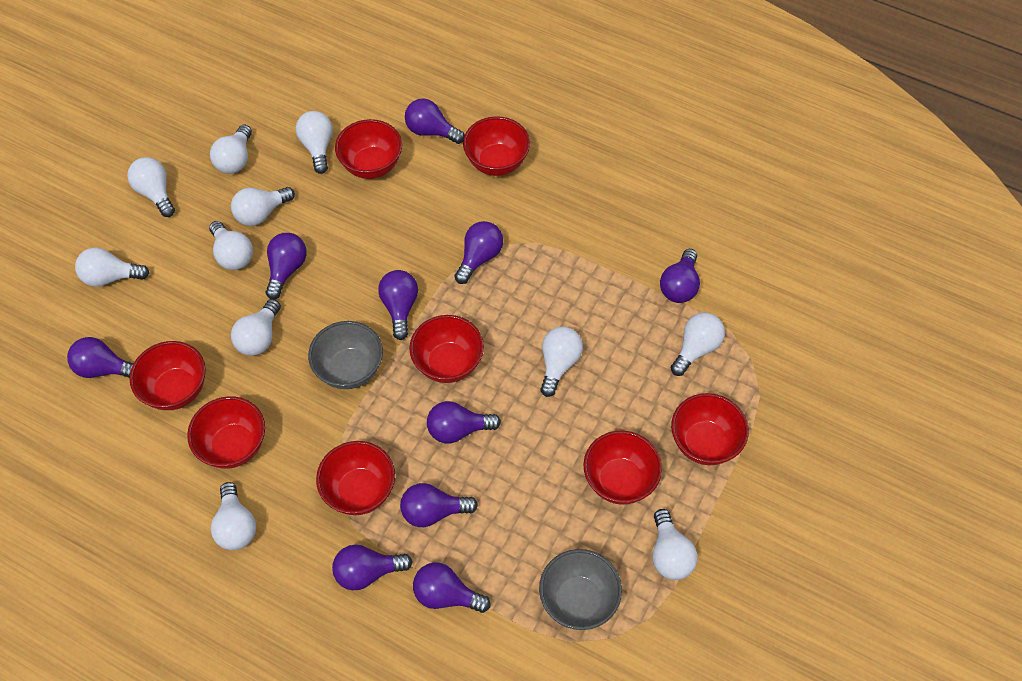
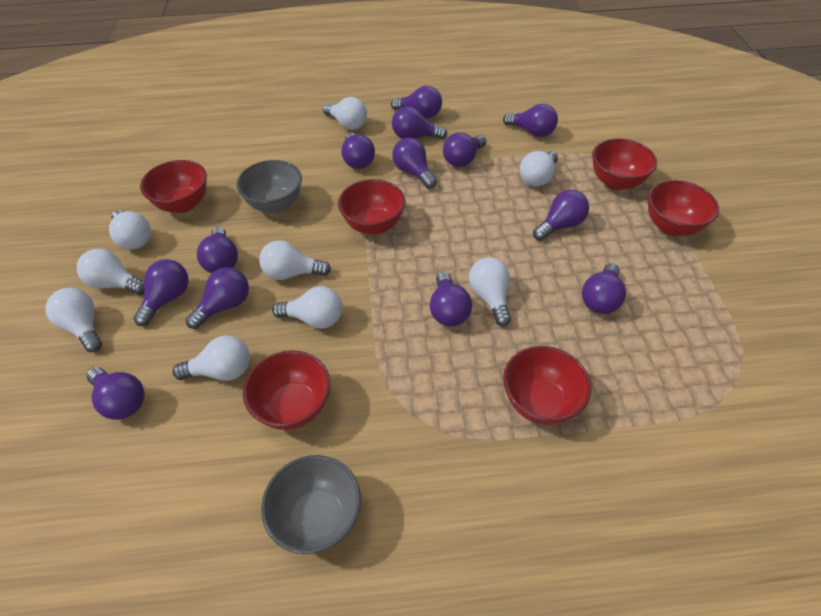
purple light bulb: [67,337,134,378] [266,233,307,299] [332,545,413,590] [378,270,418,340] [400,483,478,527] [405,98,465,144] [413,562,490,613] [427,401,501,444] [454,221,503,284] [660,249,700,303] = 10 -> [86,367,145,420] [133,259,189,326] [186,267,249,329] [197,227,238,273] [341,133,375,169] [391,86,442,118] [392,106,447,139] [392,138,437,189] [430,272,472,326] [443,132,487,167] [503,104,558,137] [533,190,589,241] [582,263,626,314] = 13
red bowl: [129,341,206,410] [187,396,265,469] [316,441,395,515] [335,119,402,179] [409,315,484,383] [463,116,530,176] [583,431,662,505] [671,393,749,465] = 8 -> [140,160,207,213] [243,350,330,430] [338,179,405,235] [503,346,591,425] [592,139,657,190] [648,180,719,236] = 6
white light bulb: [75,247,149,287] [127,157,175,217] [209,221,253,270] [210,125,252,174] [211,482,256,550] [231,187,295,226] [231,299,281,356] [296,111,333,174] [540,327,583,397] [652,509,698,580] [670,313,725,376] = 11 -> [45,288,102,352] [77,249,145,295] [109,210,151,249] [173,335,250,381] [259,240,331,280] [272,286,342,329] [323,97,367,130] [469,257,511,326] [519,151,558,186] = 9

